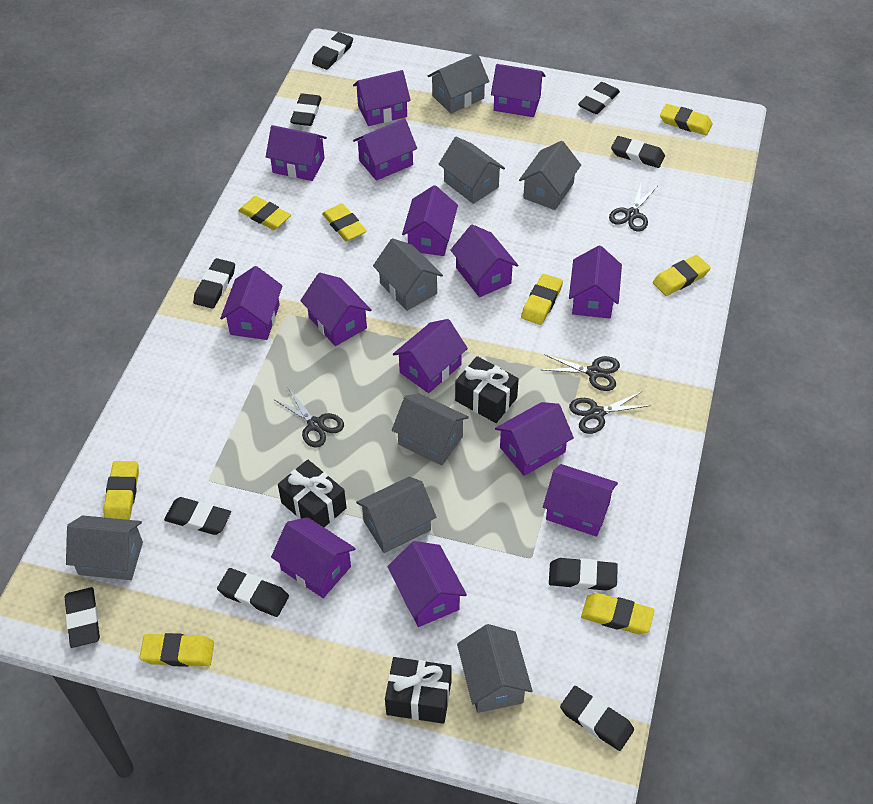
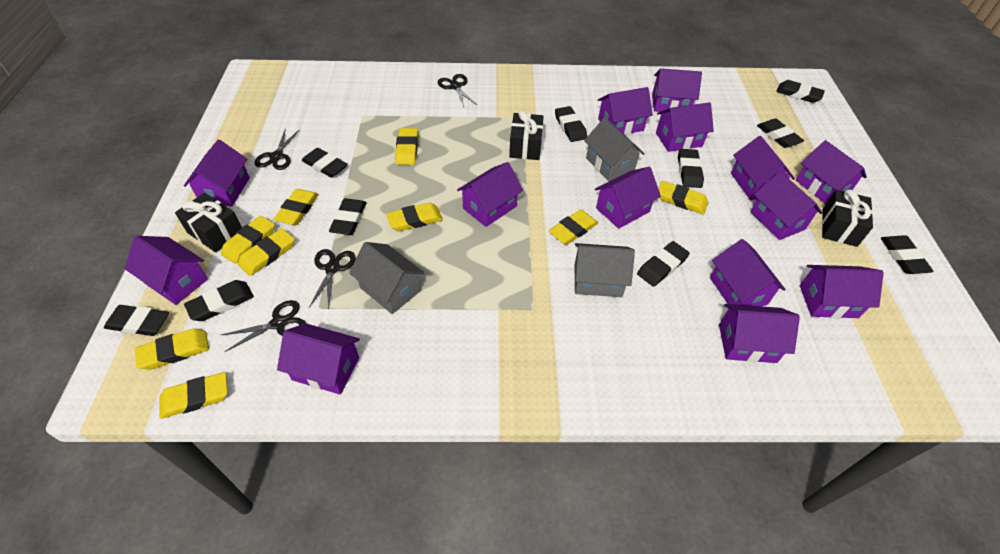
grey house: [66,515,143,580] [356,477,436,553] [373,238,443,311] [392,394,469,466] [428,53,490,114] [439,137,505,204] [457,624,533,713] [519,141,581,210] = 8 -> [349,242,425,314] [575,243,635,297] [584,118,645,181] = 3
yellow eraser: [103,461,139,520] [140,633,214,667] [238,196,291,230] [322,204,367,241] [521,274,563,325] [581,593,655,634] [653,255,711,296] [660,104,713,135] = 8 -> [135,329,209,370] [160,372,228,419] [221,216,275,264] [238,228,294,276] [273,189,319,225] [386,203,443,231] [395,128,418,165] [548,209,598,245] [658,181,708,214] = 9

